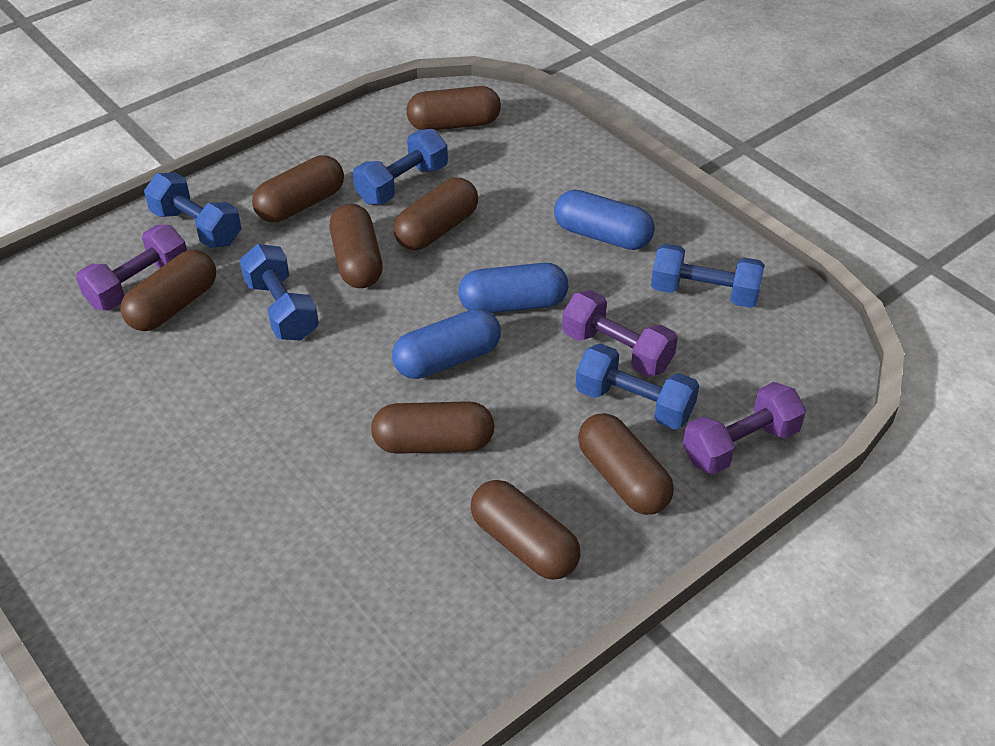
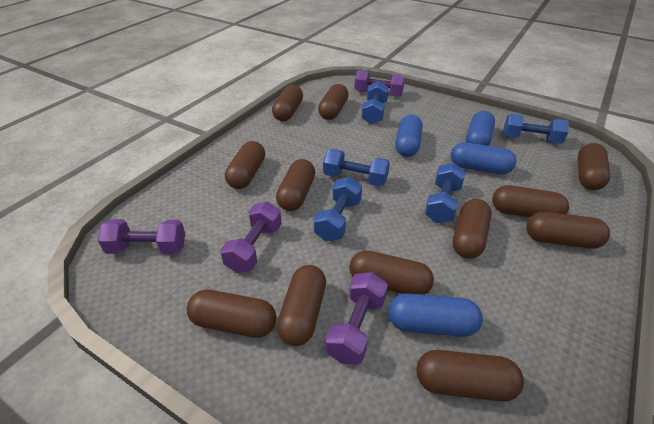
blue capsule: [392,309,501,379] [458,263,568,313] [554,190,655,250] = 3 -> [388,293,483,337] [395,115,423,157] [451,142,517,174] [466,111,495,146] = 4
brown capsule: [121,250,216,331] [252,155,344,223] [330,204,383,288] [371,401,495,454] [393,178,478,250] [406,86,501,130] [471,480,581,580] [578,413,674,515] = 8 -> [187,290,277,338] [225,141,265,189] [272,85,303,121] [276,159,315,211] [277,265,326,346] [318,84,349,120] [349,250,434,295] [416,350,524,402] [453,199,492,259] [492,185,569,218] [526,212,610,249] [578,143,610,190] = 12
purple dumbbell: [76,225,187,311] [562,290,678,377] [683,382,806,474] = 3 -> [98,219,185,254] [220,202,282,273] [326,272,388,365] [354,70,405,96] = 4

